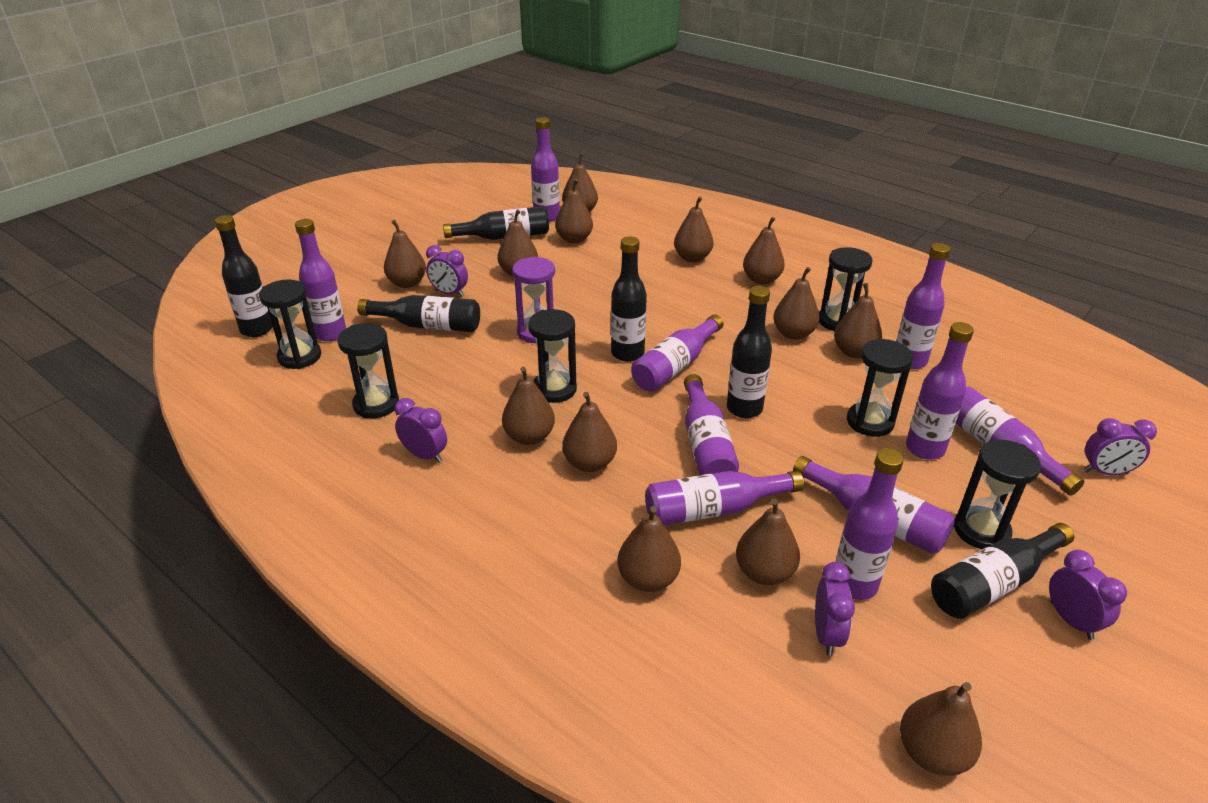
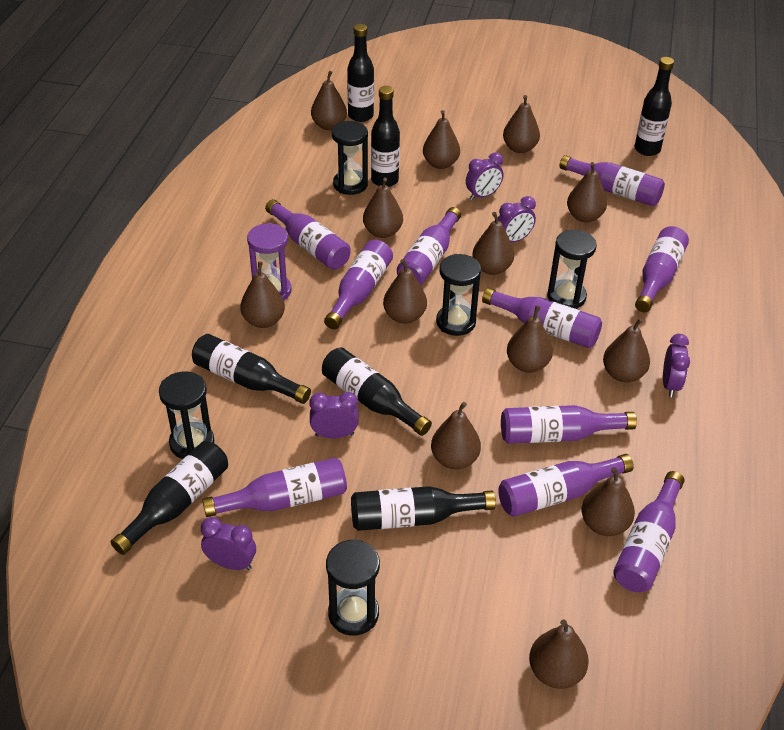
black bottle: [215,215,273,337] [357,295,480,332] [443,206,549,240] [611,236,647,362] [727,286,772,418] [931,523,1074,619] = 6 -> [111,441,228,555] [192,334,311,404] [322,347,432,436] [347,24,374,122] [351,486,496,531] [371,86,400,187] [634,57,674,156] = 7
black hourglass: [259,280,321,369] [338,323,399,418] [528,309,577,403] [819,247,872,331] [847,338,913,437] [954,440,1041,549] = 6 -> [159,372,214,459] [326,539,380,636] [332,121,368,195] [436,254,481,336] [547,230,597,309] = 5

